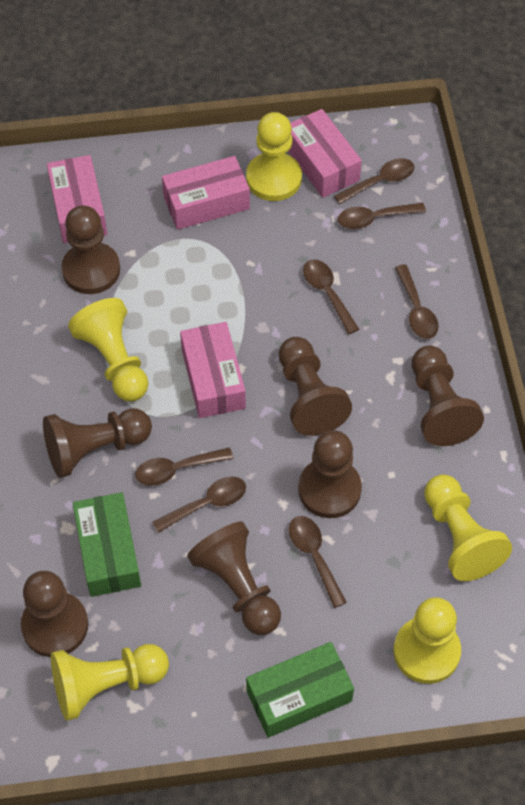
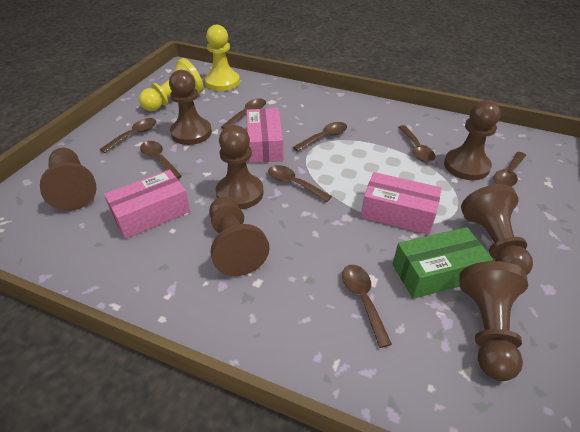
brown spoon: [135,447,233,486] [152,477,246,533] [289,516,347,608] [303,259,359,334] [334,158,414,204] [338,203,426,229] [395,264,438,339] = 7 -> [100,118,156,153] [140,141,182,179] [221,98,266,129] [268,165,332,202] [293,122,347,152] [342,265,392,348] [398,125,435,162] [494,152,526,187] = 8
green box: [73,492,141,597] [246,642,354,738] = 2 -> [393,227,493,299] = 1
pink box: [47,155,107,243] [162,156,250,230] [180,322,246,418] [288,109,362,198] = 4 -> [104,169,190,239] [246,108,283,163] [361,172,442,235] = 3
yellow pawn: [51,644,169,721] [68,298,148,401] [246,112,302,201] [393,597,461,684] [424,474,512,581] = 5 -> [139,58,204,111] [205,25,240,91] = 2

